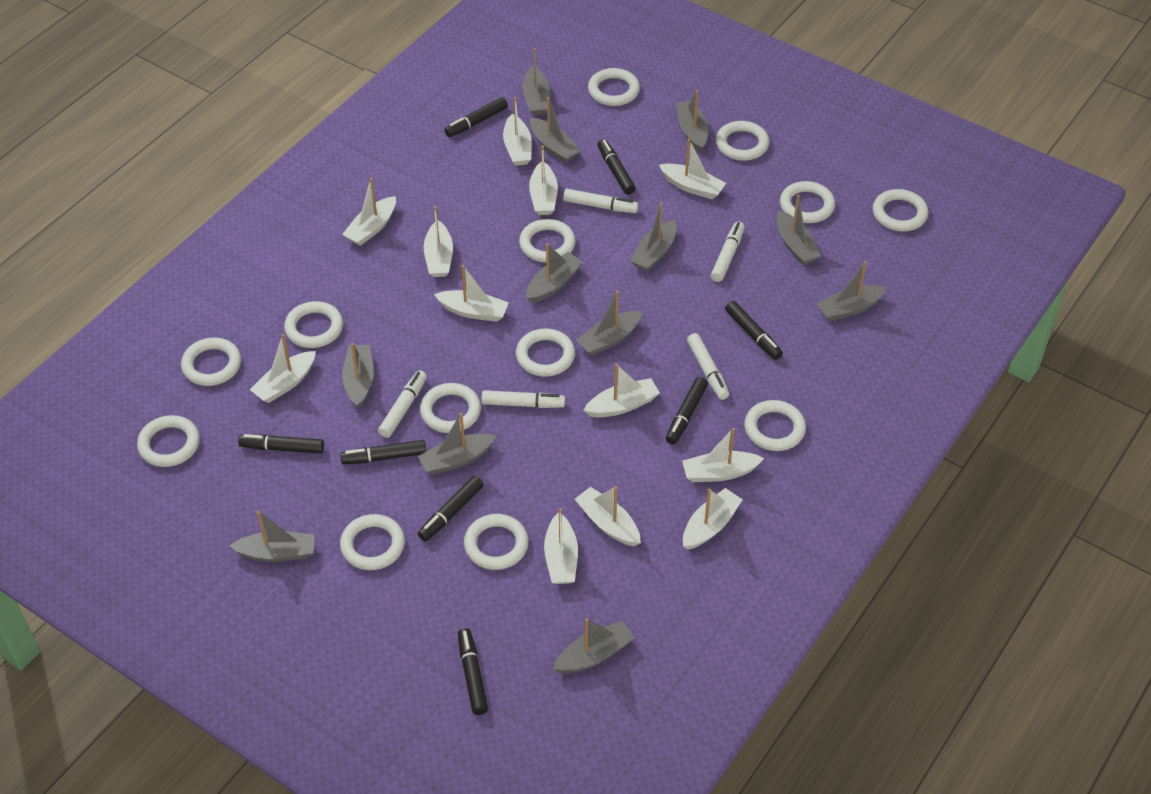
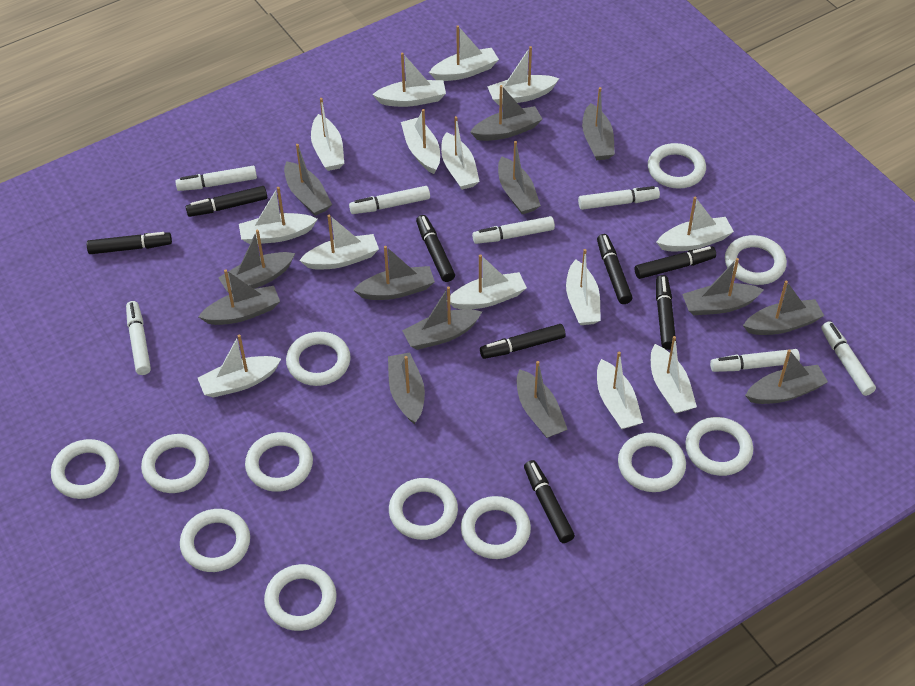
grey boat: [230,511,315,562] [342,343,374,408] [418,413,496,475] [522,48,550,115] [526,243,583,303] [530,97,580,163] [553,618,634,673] [576,291,643,355] [630,203,677,272] [676,90,708,152] [777,195,821,265] [816,261,887,321] = 12 -> [198,270,280,325] [218,230,295,294] [284,144,332,216] [353,246,435,300] [388,353,425,424] [402,287,482,350] [470,85,543,141] [498,141,541,214] [517,361,568,438] [582,87,615,160] [682,258,764,315] [743,281,824,335] [745,349,828,404] = 13
white boat: [250,334,316,403] [342,178,396,246] [424,206,453,277] [434,265,509,322] [503,97,532,166] [529,146,558,215] [544,508,578,584] [575,486,641,546] [584,364,660,418] [659,139,726,199] [682,428,764,482] [683,488,743,550] = 12 -> [198,334,281,398] [239,187,318,244] [299,215,379,270] [311,98,344,171] [372,53,446,107] [401,109,440,174] [429,25,499,81] [441,116,480,190] [450,254,527,309] [487,46,559,105] [566,249,601,325] [597,352,643,429] [651,336,697,414] [656,196,734,251] = 14
white marker: [378,370,427,438] [482,390,565,408] [563,189,638,213] [687,333,729,400] [711,222,745,282] = 5 -> [126,301,151,375] [175,166,257,191] [349,186,430,214] [472,216,555,244] [578,186,660,210] [710,349,800,372] [821,321,876,396] = 7
white ring: [137,415,200,467] [181,338,241,386] [284,301,343,348] [340,514,405,570] [420,383,481,433] [464,514,529,570] [516,329,575,377] [519,219,576,262] [588,68,640,106] [716,121,769,161] [744,400,806,451] [780,181,835,223] [873,189,928,232] = 13 -> [51,439,119,499] [141,434,209,493] [180,509,250,572] [245,432,313,492] [264,564,337,631] [286,332,351,386] [389,478,458,540] [461,496,531,559] [618,433,686,492] [648,143,706,189] [685,417,753,476] [725,235,787,285] = 12

